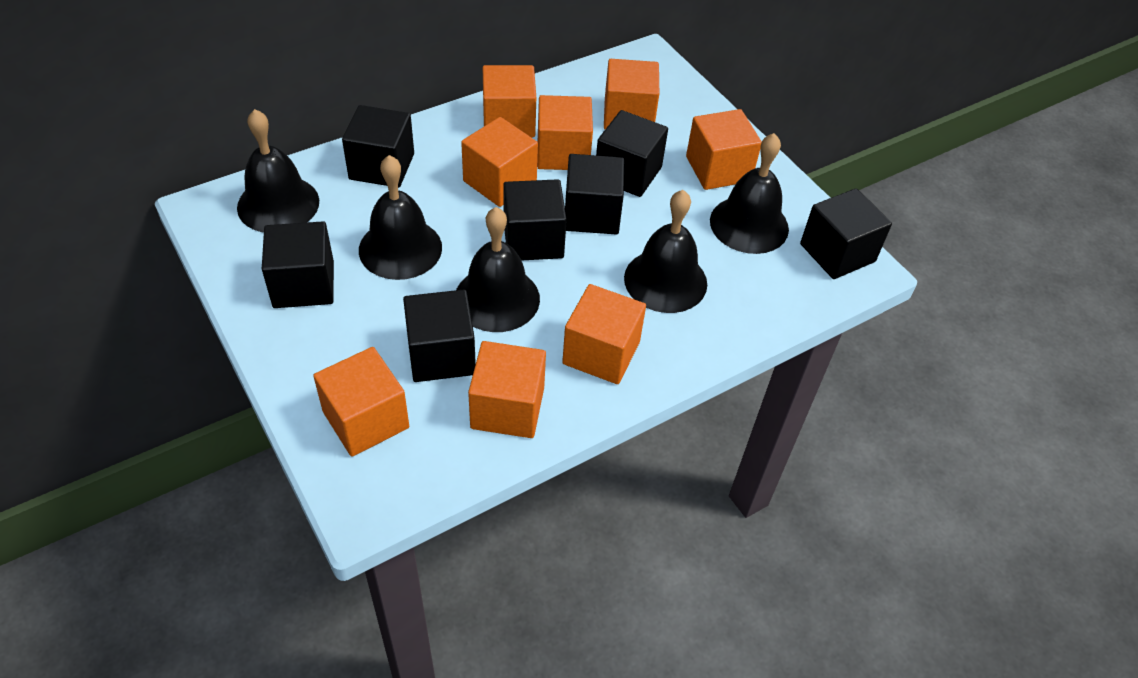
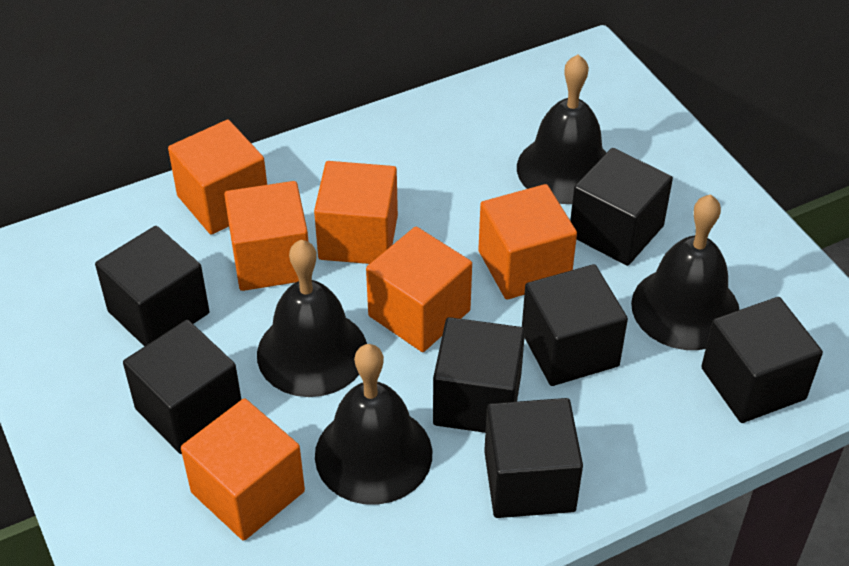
black bell: [237,109,319,233] [359,155,442,280] [456,207,540,332] [624,190,707,313] [710,133,789,254] = 5 -> [257,240,367,397] [315,344,432,505] [517,54,607,204] [631,194,740,350] = 4
orange cube: [313,347,409,457] [461,117,538,207] [468,341,546,438] [483,65,536,137] [537,95,593,170] [562,284,646,384] [604,59,659,129] [686,109,762,190] = 8 -> [168,120,267,235] [181,398,305,541] [224,181,309,291] [314,161,398,264] [366,227,472,352] [478,184,577,300] = 6

